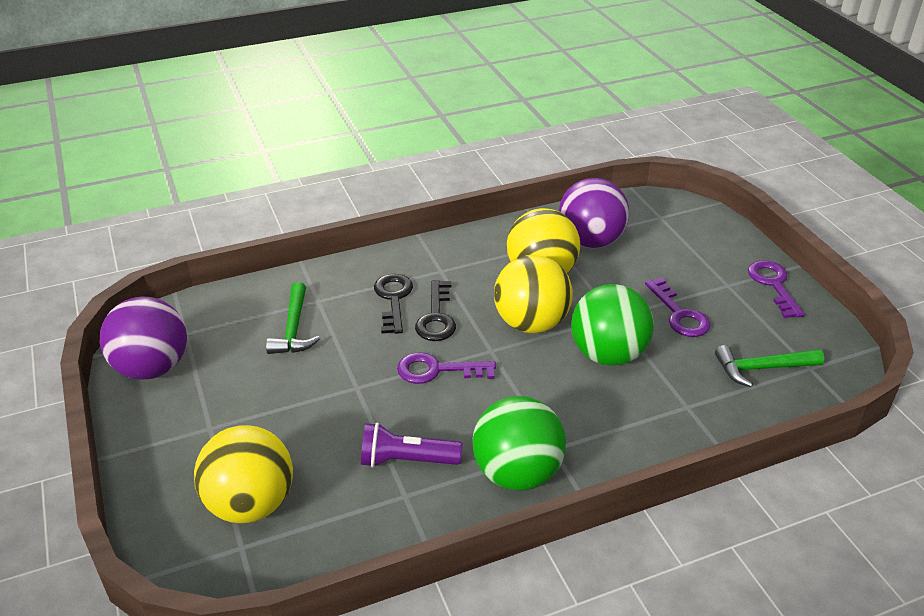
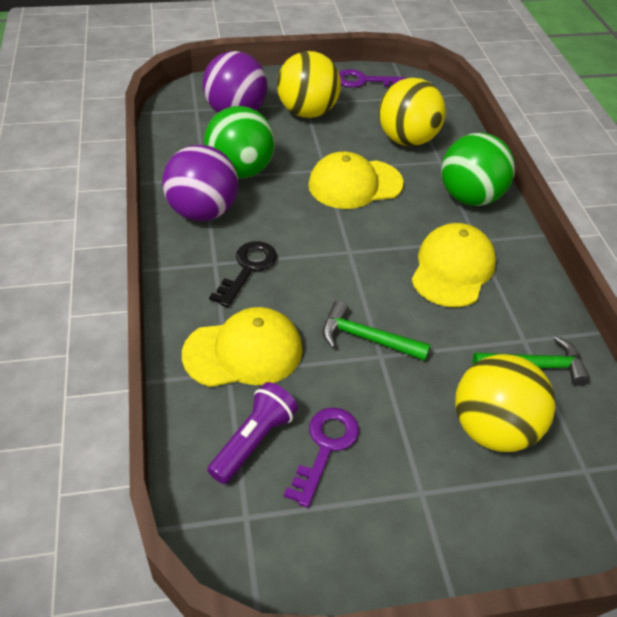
black key: [374,274,413,334] [415,280,456,341] = 2 -> [209,241,277,307] = 1
purple key: [397,352,496,384] [645,278,710,337] [748,260,805,318] = 3 -> [284,407,359,508] [339,69,407,88] = 2
yellow cap: none = 0 -> [182,307,302,387] [308,152,404,209] [411,223,496,307] = 3

